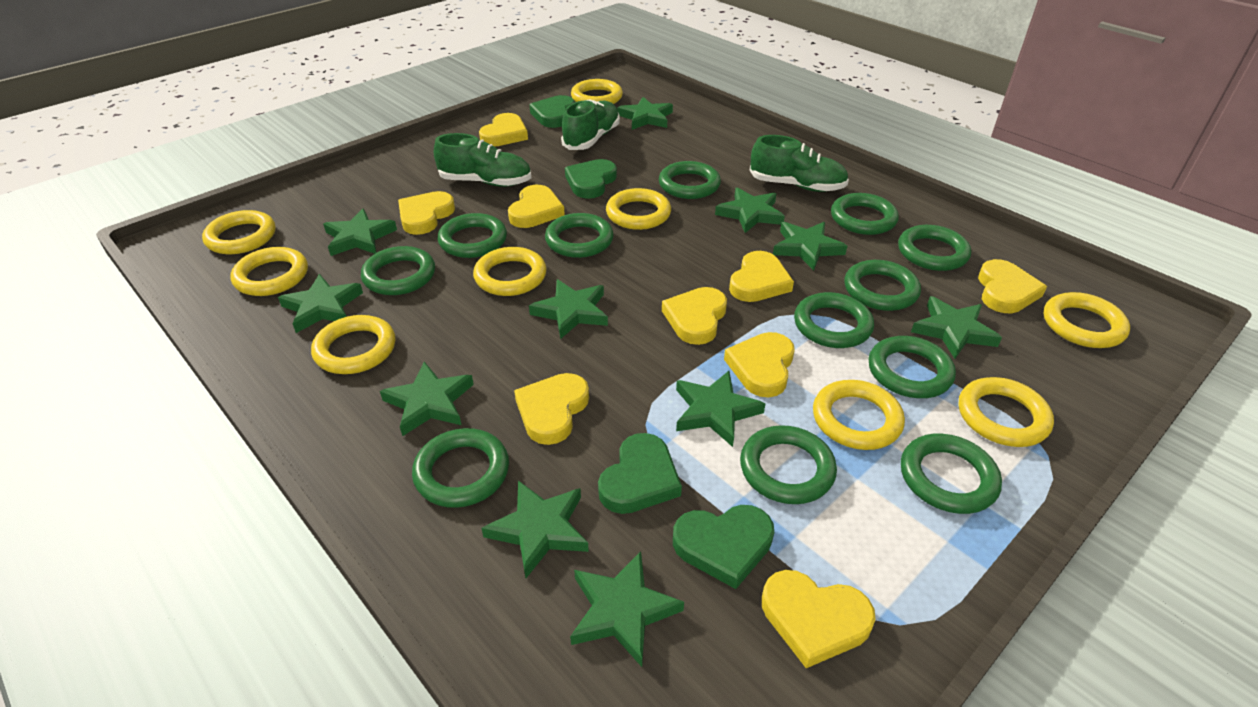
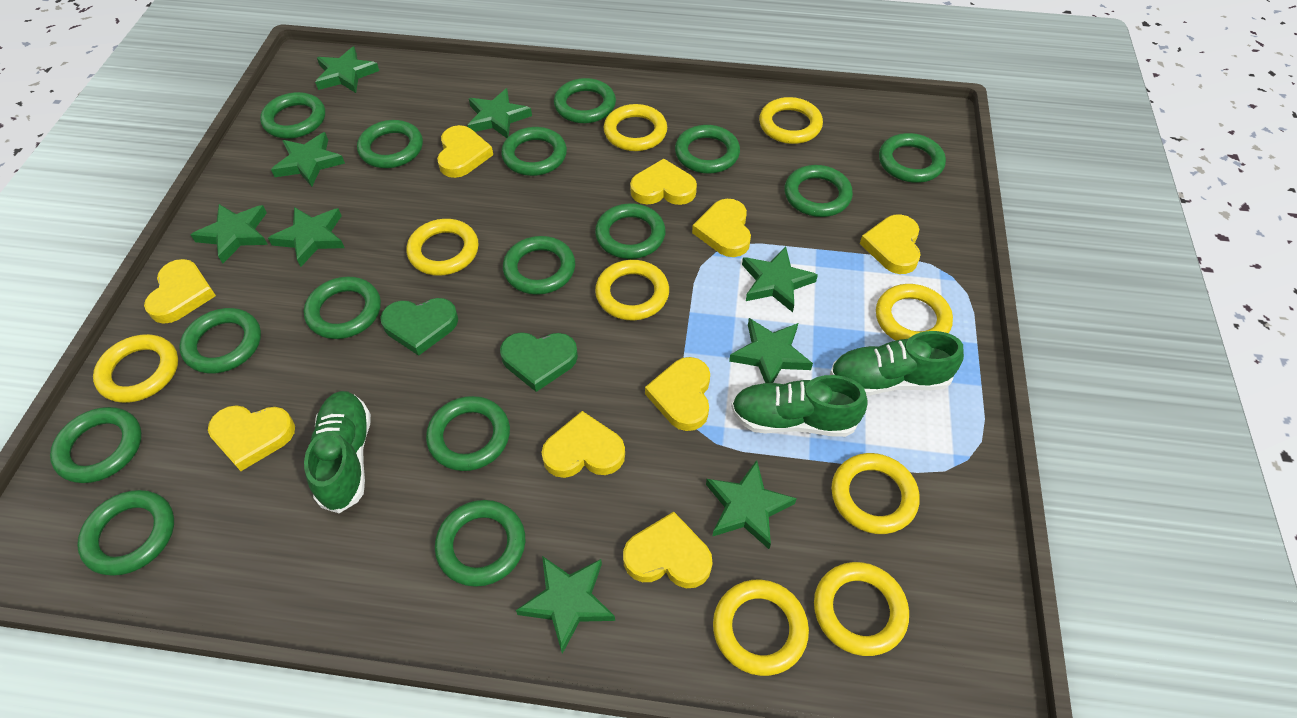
green heart: [529,95,575,128] [565,159,617,199] [598,433,682,514] [673,505,774,589] = 4 -> [380,298,458,356] [500,332,578,392] = 2
green ring: [361,246,435,295] [412,428,509,508] [438,213,507,258] [545,213,614,258] [659,161,721,199] [740,425,837,504] [794,292,874,348] [831,193,899,235] [844,260,921,311] [869,336,956,398] [898,225,971,271] [901,434,1002,514] = 12 -> [50,407,142,483] [77,490,174,576] [179,308,261,374] [260,92,325,139] [304,277,381,339] [357,120,423,168] [426,396,510,471] [435,500,525,587] [501,127,567,176] [503,236,575,295] [554,78,616,123] [595,203,666,259] [675,125,740,174] [784,165,853,217] [879,133,946,183] = 15
green star: [278,274,363,333] [323,209,397,256] [380,362,474,436] [482,480,589,578] [529,279,608,339] [570,551,684,667] [617,97,673,130] [676,371,766,447] [715,187,785,233] [773,222,847,271] [911,296,1002,359] = 11 -> [191,204,268,263] [268,207,344,267] [271,132,345,187] [315,47,379,93] [467,88,532,138] [516,556,615,654] [706,460,797,549] [729,318,813,383] [742,246,818,312] = 9

